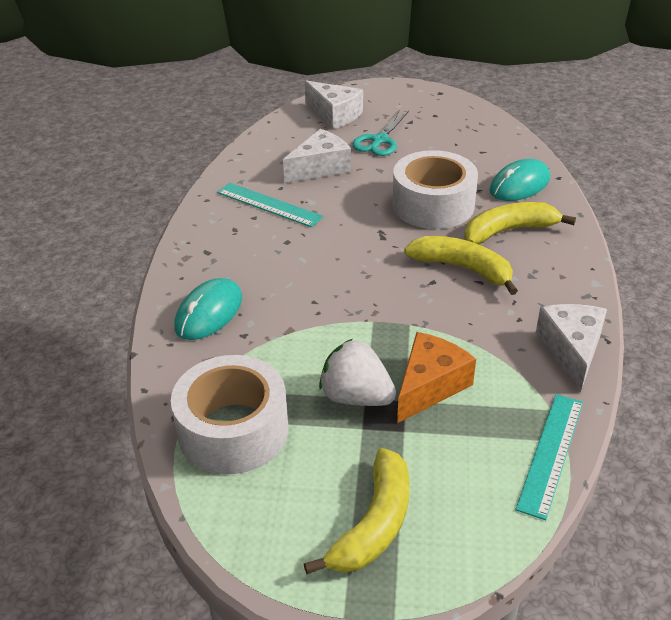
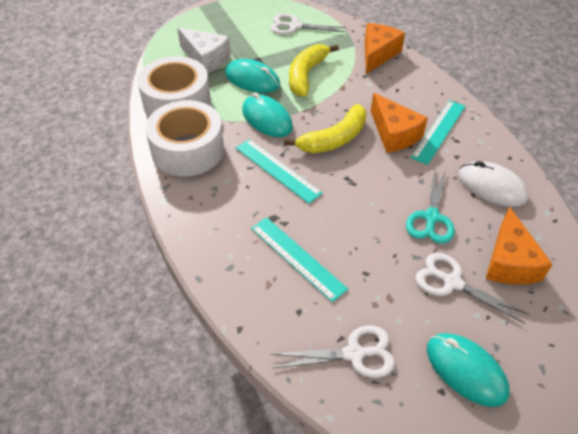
orange cheese: [397,332,476,423] = 1 -> [364,23,405,74] [371,93,428,153] [485,207,553,285] = 3
turquoise mouse: [174,278,242,340] [489,159,550,201] = 2 -> [225,59,280,93] [242,93,293,137] [427,333,510,407] = 3
turquoise ruler: [217,183,323,227] [515,394,583,520] = 2 -> [236,139,323,204] [251,217,348,302] [411,100,465,165] = 3
white cheese: [283,129,351,183] [305,80,363,129] [536,304,607,393] = 3 -> [177,28,231,73] = 1
white mouse: none = 0 -> [458,161,529,207] = 1
white scissors: none = 0 -> [270,13,346,35] [271,325,395,378] [415,253,530,324] = 3
white strawberry: [319,339,396,406] = 1 -> none = 0
yellow banana: [304,448,409,574] [404,236,518,295] [464,202,576,245] = 3 -> [284,104,367,153] [289,44,339,97] = 2

